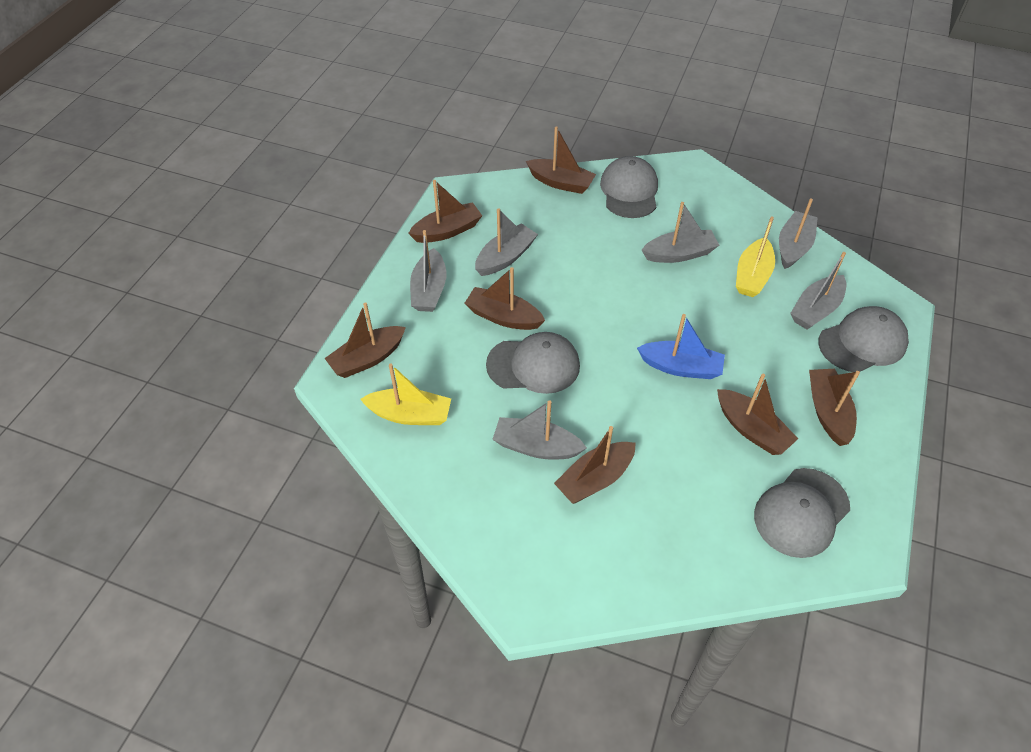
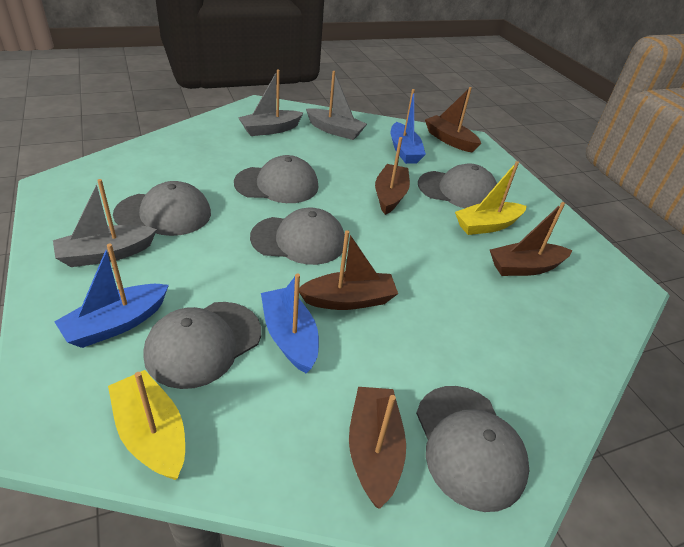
blue boat: [637,314,725,379] = 1 -> [54,243,169,348] [261,273,319,374] [391,89,426,164] = 3
brown boat: [324,302,406,378] [408,180,482,243] [464,267,545,330] [526,126,596,194] [554,426,636,504] [717,374,798,455] [809,369,860,446] = 7 -> [299,230,398,310] [349,387,406,509] [375,137,410,215] [425,87,481,153] [490,202,572,276] = 5
grey boat: [410,230,446,312] [475,208,538,276] [492,400,587,460] [642,202,719,263] [779,198,818,269] [790,252,846,330] = 6 -> [53,179,157,267] [238,69,304,136] [306,71,367,140] = 3
grey cap: [486,332,580,394] [600,156,658,218] [754,468,850,558] [818,306,909,372] = 4 -> [113,181,211,236] [143,302,261,389] [234,155,318,203] [250,208,345,265] [416,386,529,512] [418,163,497,208] = 6

